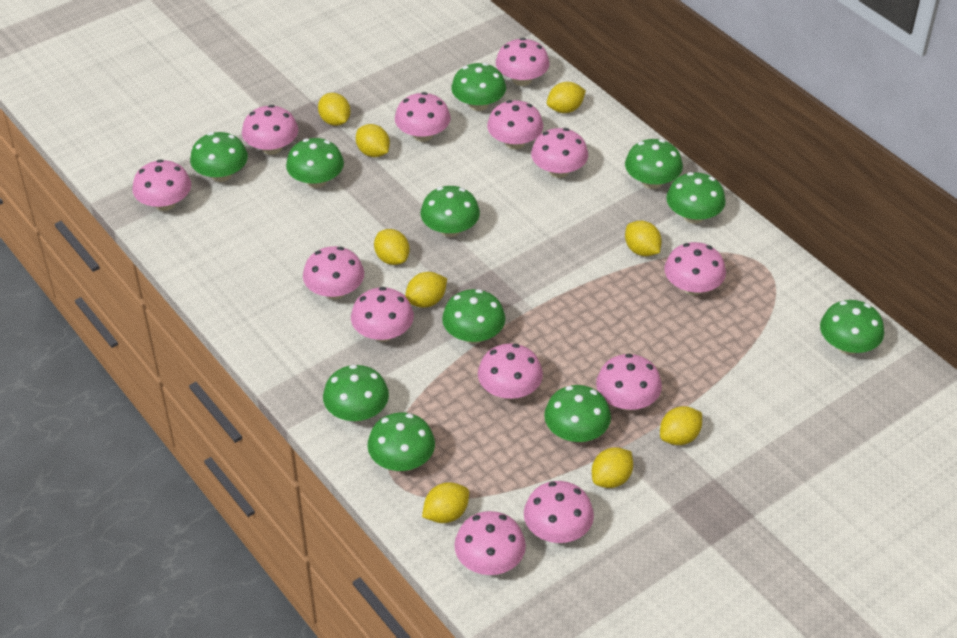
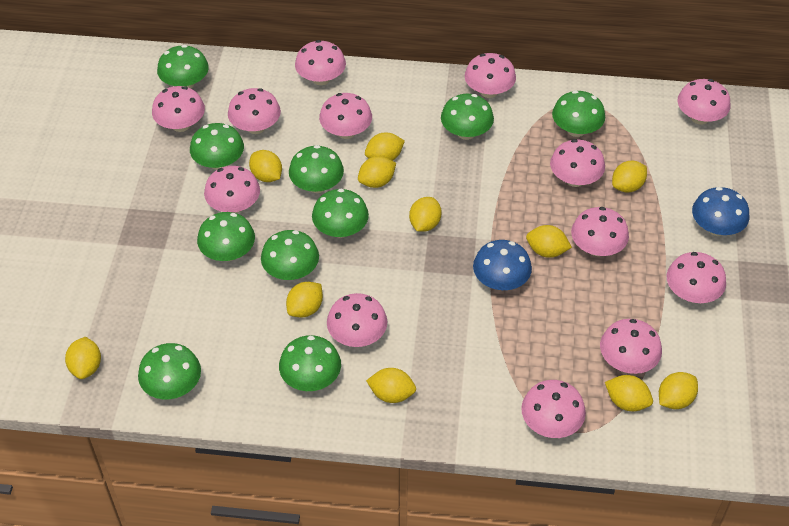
blue mushroom: none = 0 -> [473,240,532,290] [692,187,749,236] = 2
green mushroom: [190,132,248,182] [286,138,344,188] [323,365,389,422] [367,413,435,471] [421,186,480,237] [442,289,505,344] [451,63,506,111] [544,385,611,442] [625,139,683,189] [666,172,726,224] [820,300,884,355] = 11 -> [138,343,201,399] [157,45,209,89] [190,123,244,170] [197,212,255,261] [261,230,319,280] [279,335,341,391] [289,145,344,193] [312,189,369,238] [441,94,494,140] [552,90,605,137] = 10
yellow lemon: [318,93,351,126] [356,124,390,157] [374,229,410,265] [405,272,447,307] [422,482,469,523] [547,82,586,113] [592,447,633,488] [625,221,662,256] [660,406,702,445] = 9 -> [65,337,101,379] [249,150,282,182] [286,282,323,317] [358,156,396,188] [365,133,405,161] [366,368,416,403] [409,197,441,232] [526,225,572,258] [605,375,653,411] [612,161,647,192] [659,372,698,409] = 11

